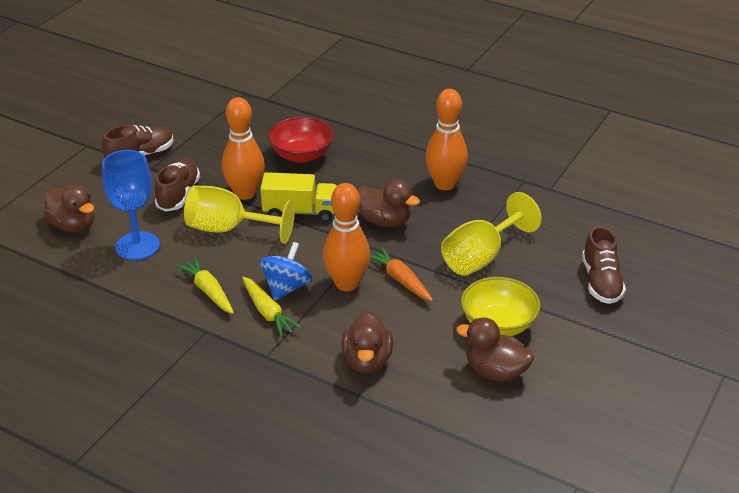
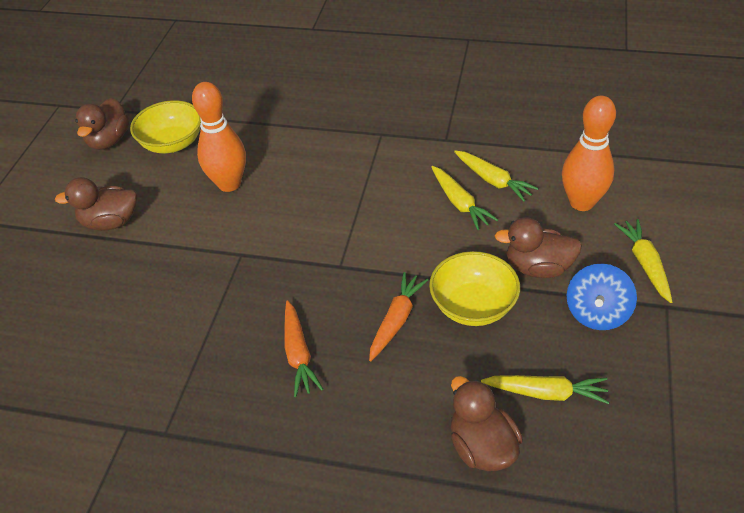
blue goblet: [102,150,160,260] = 1 -> none = 0
brown shoe: [102,125,173,158] [155,159,200,212] [582,226,626,304] = 3 -> none = 0
orange bowling pin: [222,97,265,200] [323,183,370,291] [425,89,468,190] = 3 -> [192,82,246,192] [562,96,616,211] = 2
orange carrot: [370,246,433,302] = 1 -> [284,300,323,397] [369,272,428,361] = 2
red bowl: [268,117,334,163] = 1 -> none = 0
yellow bowl: [461,277,540,336] = 1 -> [130,100,201,153] [429,251,520,326] = 2
yellow carrot: [175,257,234,314] [242,277,302,337] = 2 -> [431,166,498,230] [454,151,539,202] [481,375,609,404] [614,219,672,303] = 4
yellow goblet: [184,186,295,244] [441,192,542,276] = 2 -> none = 0
yellow truck: [260,172,337,222] = 1 -> none = 0

